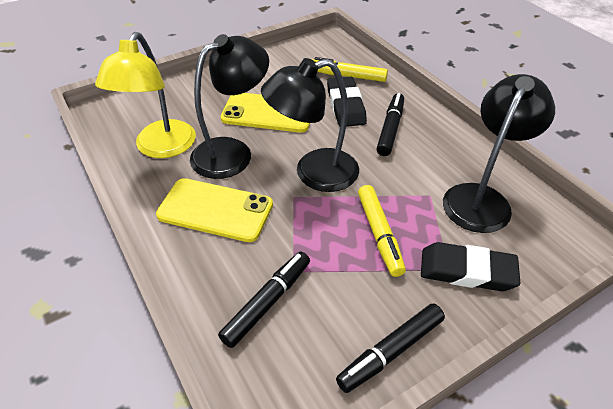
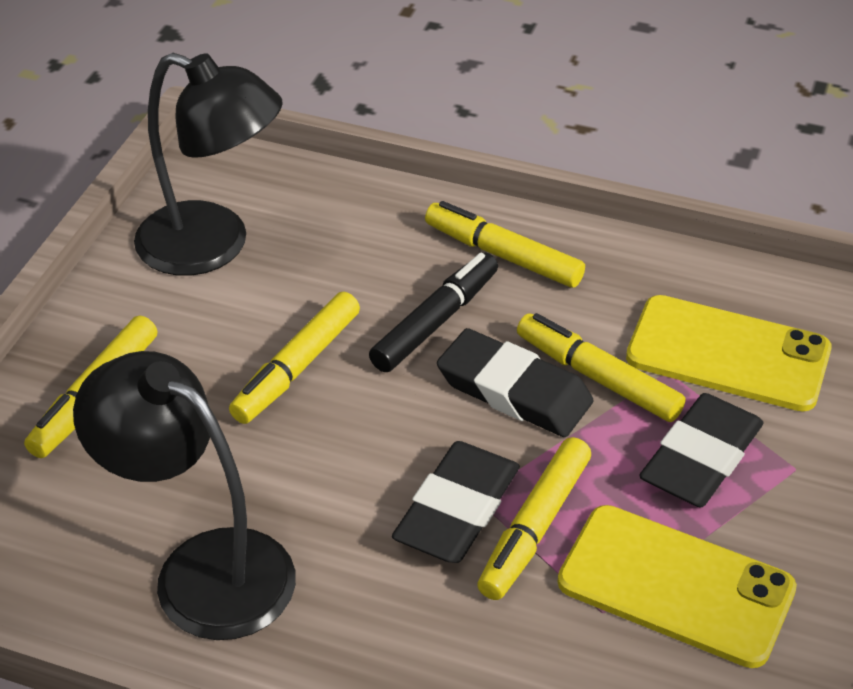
black eraser: [327,77,367,127] [421,242,520,291] = 2 -> [392,441,520,563] [437,328,593,437] [639,393,764,507] = 3
black lamp: [190,34,269,179] [261,58,359,192] [443,74,555,233] = 3 -> [73,351,296,640] [134,53,283,276] = 2
black marker: [218,252,310,348] [336,303,445,393] [376,93,404,156] = 3 -> [369,253,498,372] = 1
yellow lamp: [95,32,196,158] = 1 -> none = 0
yellow marker: [311,57,388,82] [358,185,406,277] = 2 -> [24,315,157,458] [229,292,360,424] [425,201,585,288] [477,437,591,600] [517,313,686,422] = 5

